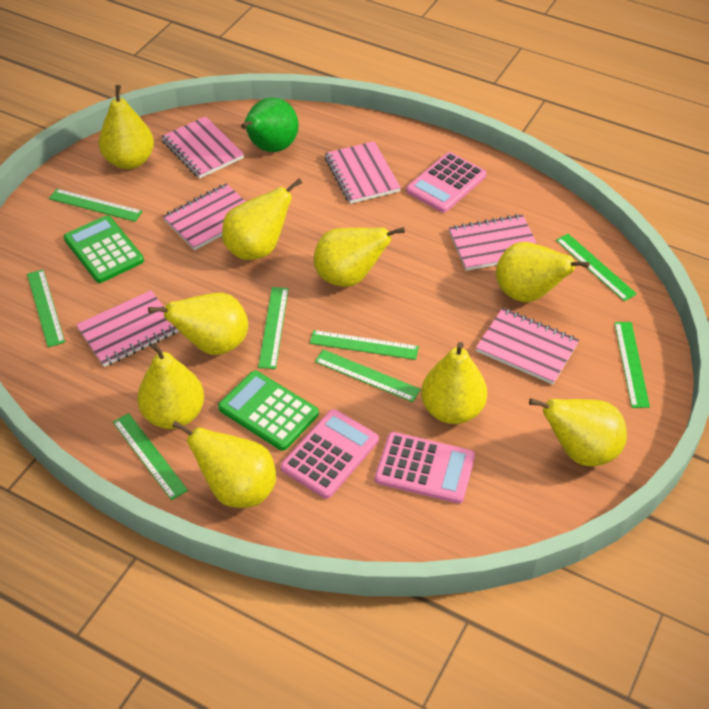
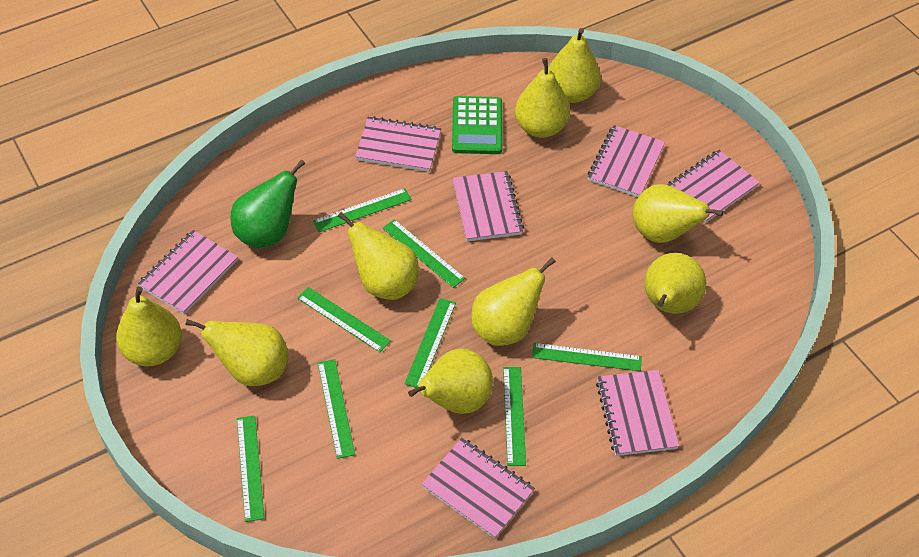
green calculator: [64,216,144,283] [218,371,319,451] = 2 -> [452,96,502,154] = 1
pink calculator: [281,409,379,499] [375,432,475,504] [406,152,486,213] = 3 -> none = 0
pink notebook: [76,290,179,367] [161,116,244,179] [163,183,246,250] [325,141,401,204] [449,214,538,271] [476,308,579,385] = 6 -> [138,230,238,315] [355,116,441,172] [421,438,535,539] [452,171,524,241] [588,125,665,197] [596,370,679,456] [667,150,760,223] = 7

